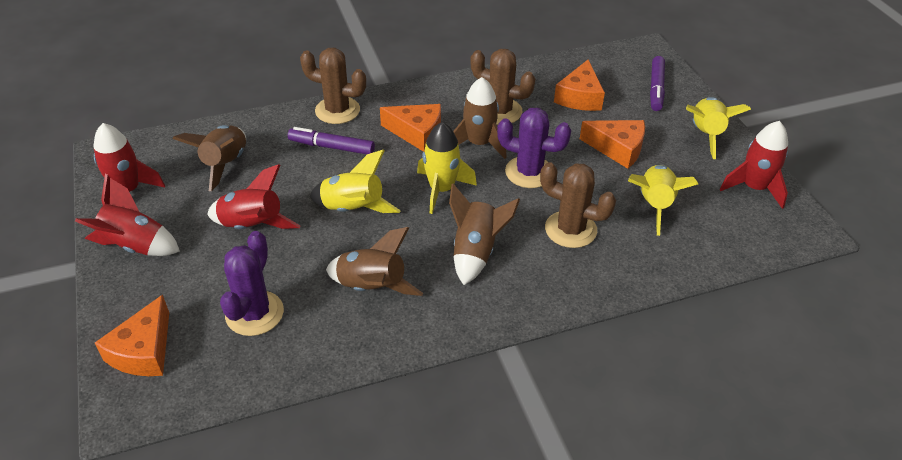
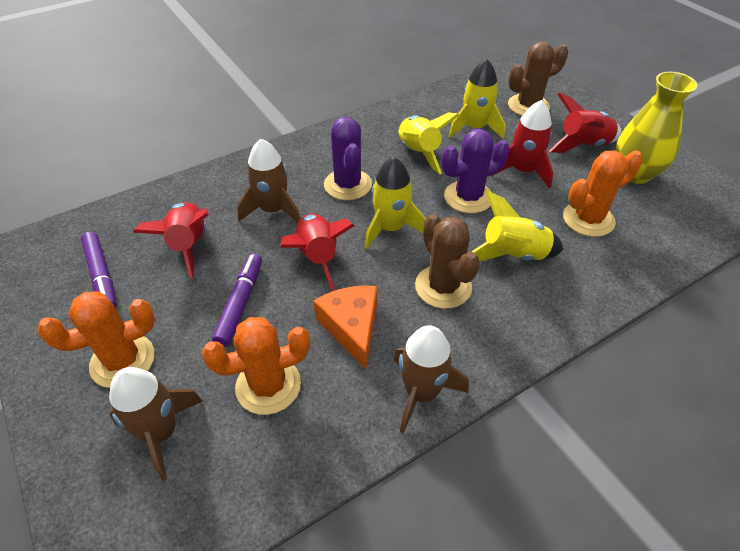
brown cactus: [300,48,366,124] [470,49,535,125] [540,162,616,248] = 3 -> [415,214,480,309] [508,41,568,116] = 2
brown rocket: [173,125,246,191] [326,227,423,296] [449,184,520,285] [453,77,507,159] = 4 -> [109,367,203,481] [237,139,301,223] [393,325,469,434] = 3
orange cactus: none = 0 -> [38,291,155,388] [202,317,310,415] [563,150,643,237] = 3
orange cheese: [95,295,169,376] [380,104,441,152] [554,60,605,111] [580,120,645,169] = 4 -> [313,285,378,369] = 1
yellow vase: none = 0 -> [615,72,698,184] = 1

